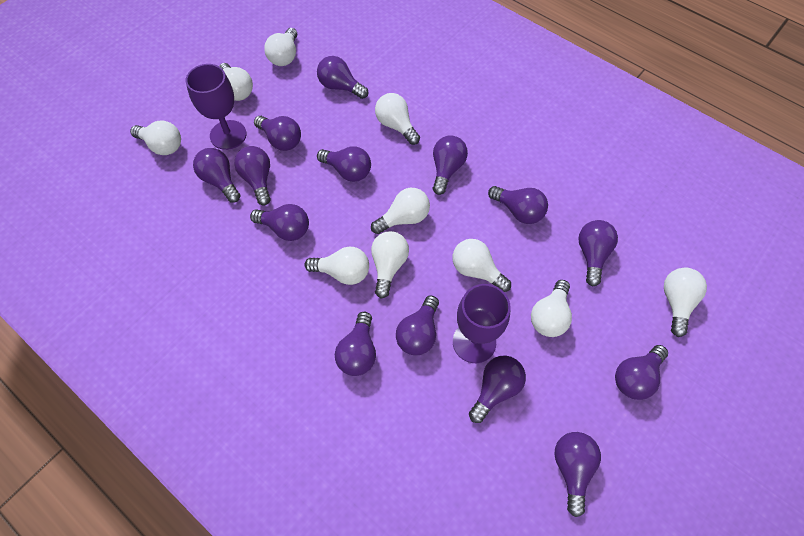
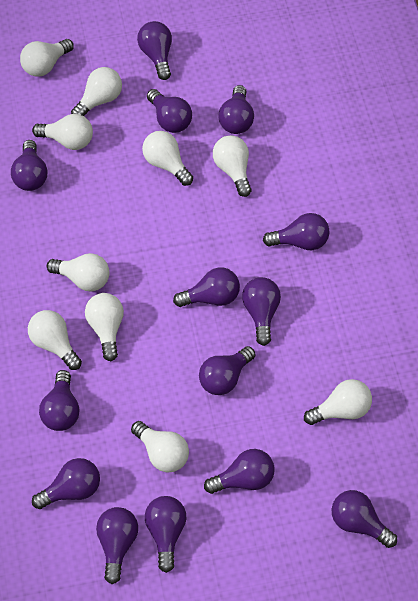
purple goblet: [186,64,247,150] [453,284,511,363] = 2 -> none = 0

